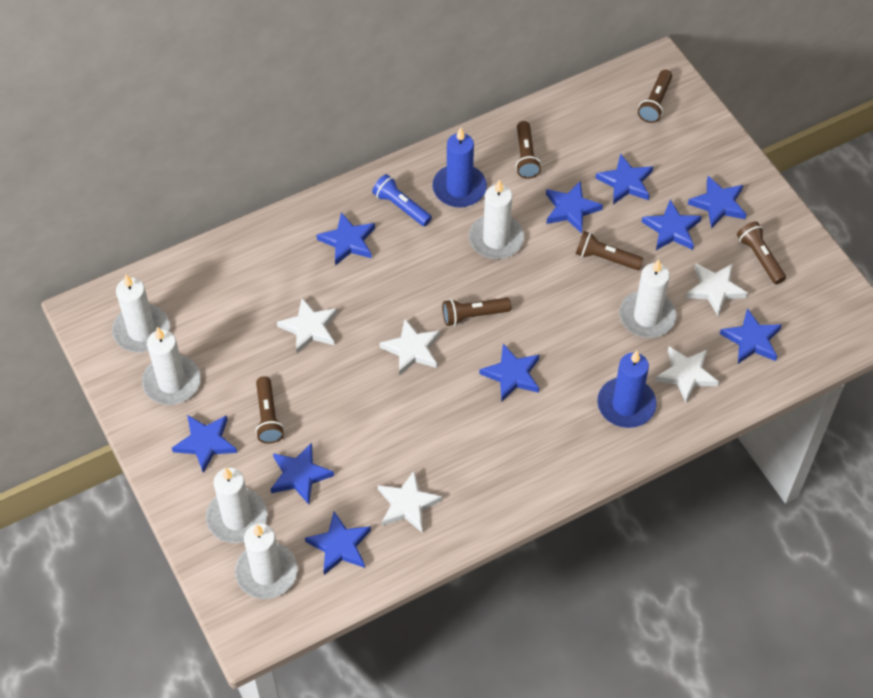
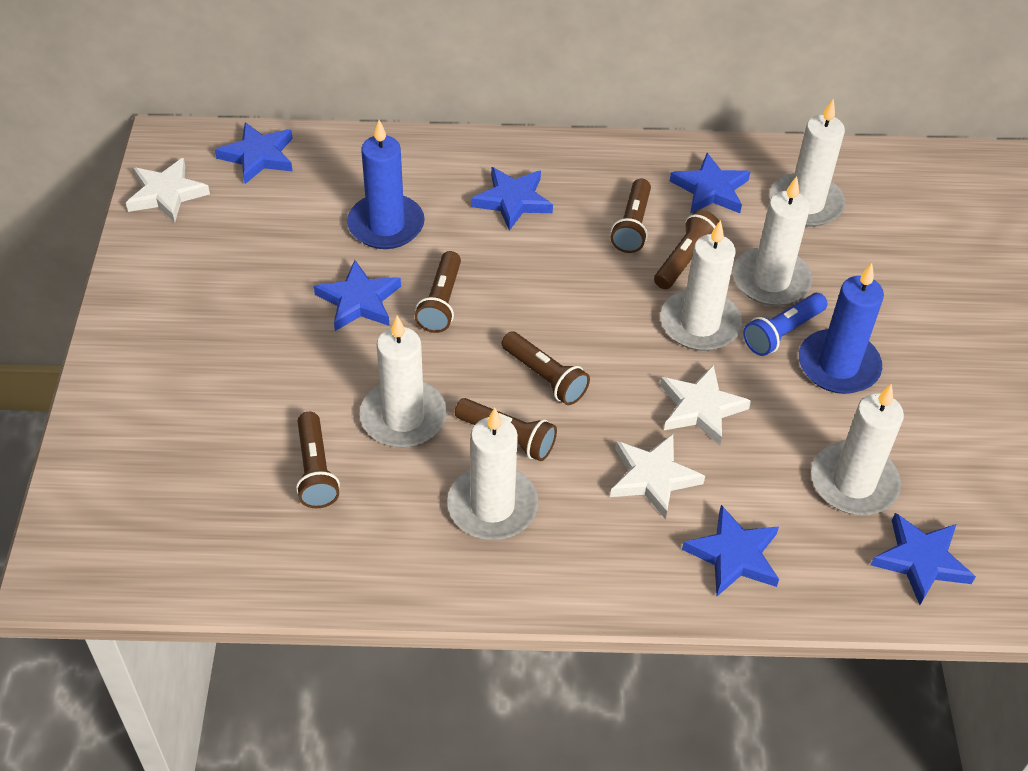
blue star: [172,415,237,473] [271,443,334,504] [305,511,371,575] [317,212,375,266] [479,344,540,401] [546,181,603,234] [595,153,653,204] [642,200,702,250] [688,176,747,228] [720,308,782,364] = 10 -> [215,122,293,184] [314,260,401,331] [471,167,553,231] [670,153,750,214] [682,505,779,596] [871,513,976,605] = 6
white star: [277,298,337,354] [378,470,442,532] [379,319,440,376] [655,346,719,403] [686,263,748,316] = 5 -> [126,158,210,223] [610,434,705,519] [660,365,751,445] = 3

